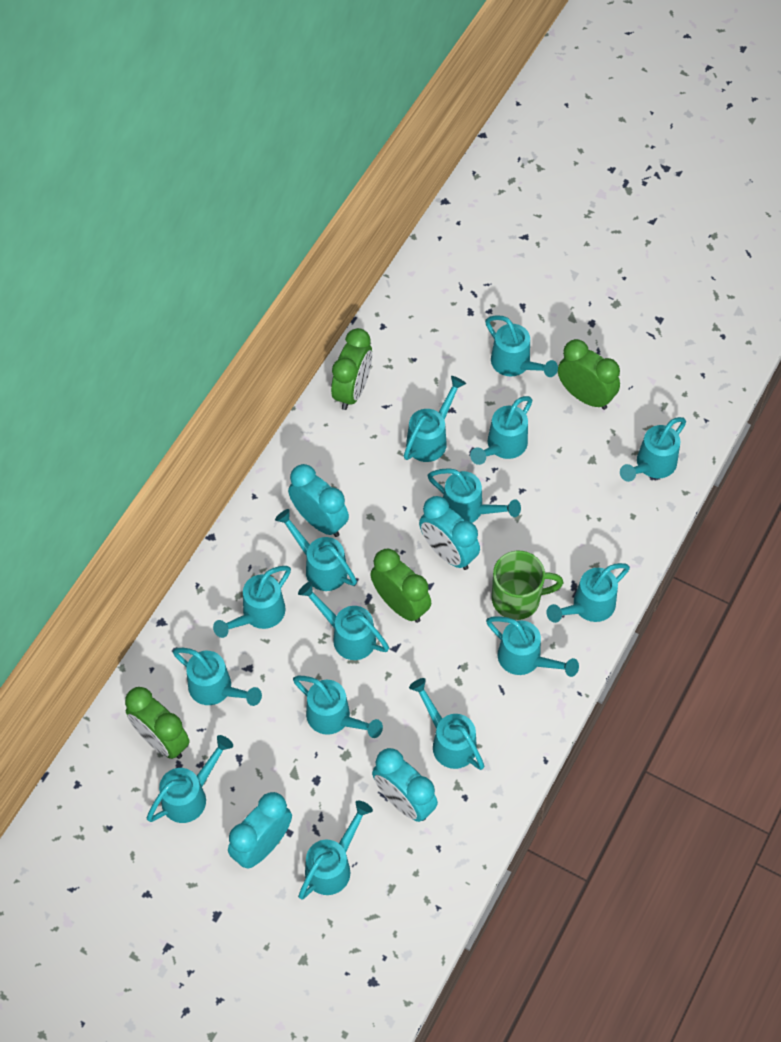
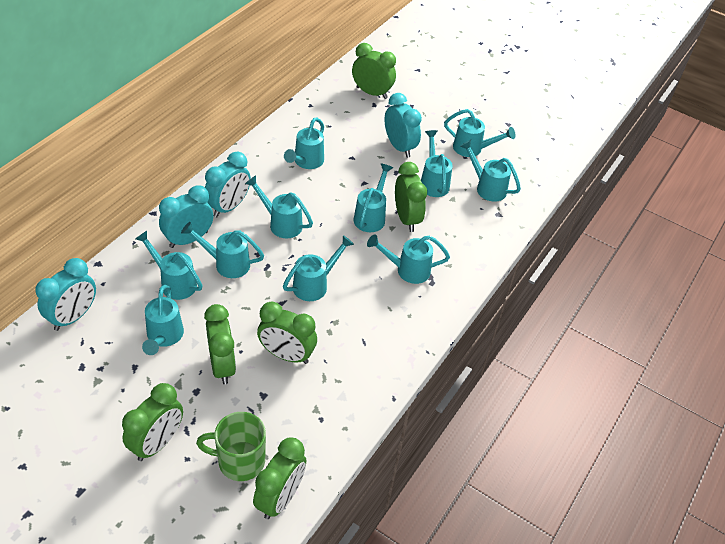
green clock: [125,687,190,759] [331,328,372,410] [370,549,431,623] [558,339,620,410] = 4 -> [122,383,183,461] [204,304,236,384] [253,438,306,519] [257,301,317,364] [352,43,396,99] [395,162,427,232] = 6
turquoise watering can: [147,735,233,823] [173,648,262,706] [213,566,291,638] [275,509,357,591] [293,676,383,738] [298,582,389,660] [298,801,373,899] [404,376,466,462] [409,678,484,770] [428,468,521,523] [470,396,532,465] [485,315,558,377] [486,616,579,677] [547,563,630,623] [620,417,686,482] = 15 -> [135,231,203,300] [142,285,184,355] [181,222,264,278] [245,175,313,238] [283,235,354,301] [284,117,324,169] [354,164,393,232] [367,234,450,284] [421,130,453,197] [444,109,516,157] [460,140,521,202] = 11

